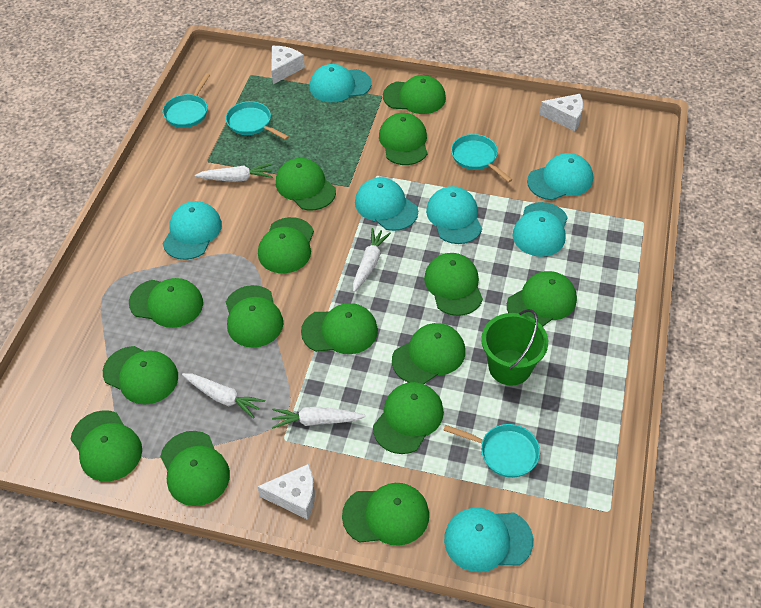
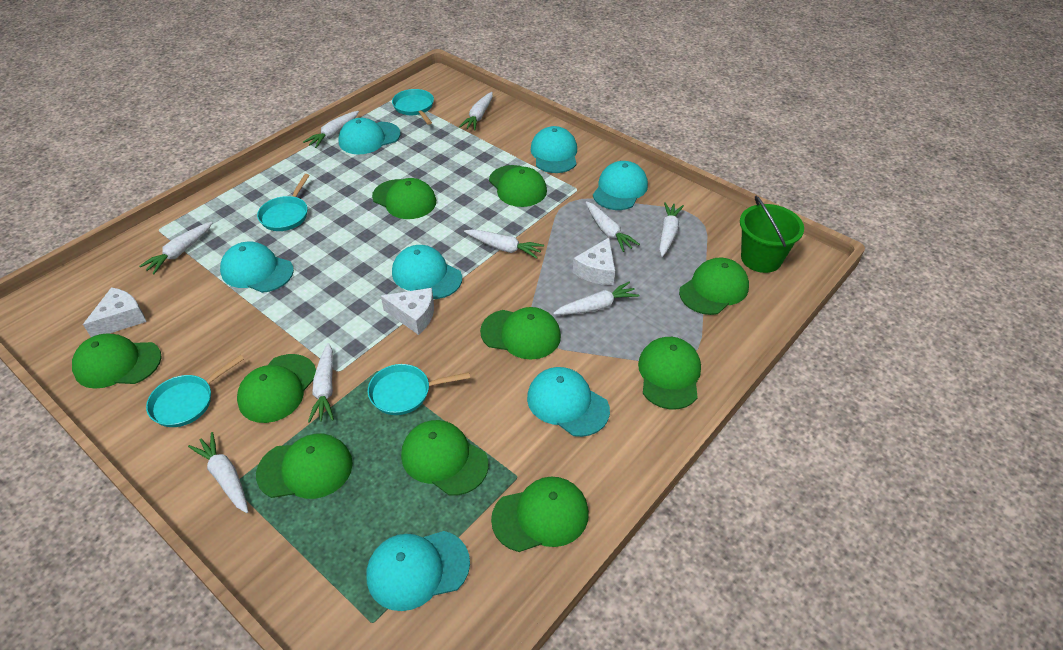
green cap: [71,410,142,482] [103,346,178,405] [129,278,203,328] [160,431,230,506] [226,285,283,348] [258,217,314,273] [276,158,336,210] [301,303,378,354] [342,483,429,546] [373,382,444,454] [379,113,427,165] [383,75,446,114] [392,323,465,384] [424,253,483,316] [507,271,577,327] = 15 -> [72,333,162,389] [237,354,316,423] [256,434,353,499] [372,178,436,219] [401,420,488,495] [480,307,561,359] [489,165,547,207] [491,477,589,552] [638,337,701,409] [679,257,749,315] = 10
white carrot: [182,373,265,419] [195,164,273,182] [272,407,366,429] [353,228,391,292] = 4 -> [139,222,213,274] [188,432,248,513] [303,111,359,148] [308,343,334,423] [459,92,493,130] [464,229,544,259] [553,282,639,315] [586,201,640,252] [659,202,684,257] = 9

